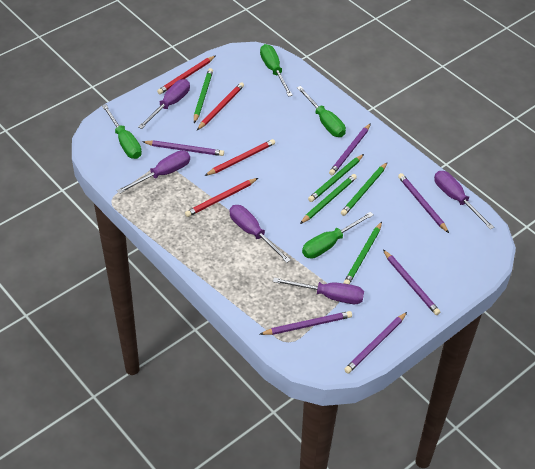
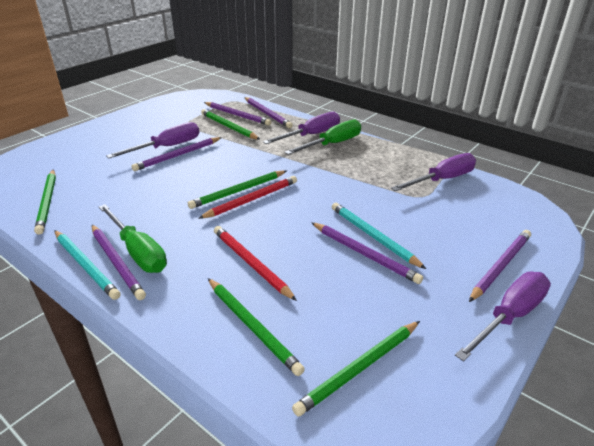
green screwdriver: [102,104,142,159] [260,44,293,97] [297,86,346,137] [302,212,373,259] = 4 -> [99,204,167,273] [284,119,361,155] = 2
purple screwdriver: [117,151,190,194] [138,79,190,129] [229,205,291,263] [273,278,364,304] [434,171,494,230] = 5 -> [106,122,199,158] [263,112,340,144] [391,153,476,191] [455,272,551,362] = 4
red pencil: [157,55,216,94] [185,178,258,217] [197,82,244,130] [205,139,275,176] = 4 -> [198,176,297,219] [214,226,297,301] = 2
turquoise pencil: none = 0 -> [54,230,120,300] [332,203,426,269] = 2

